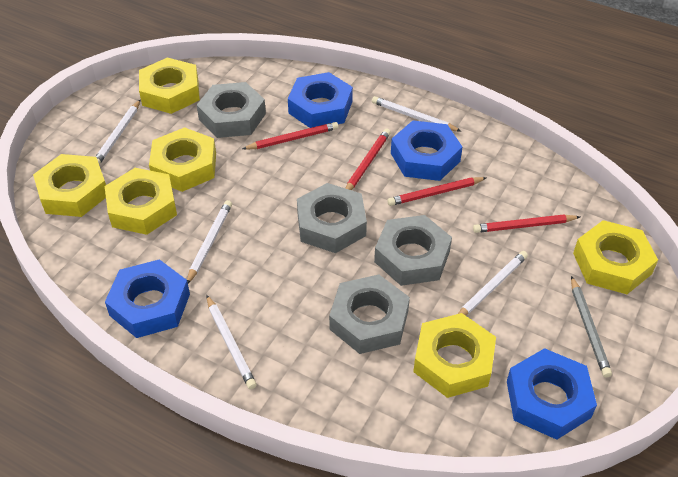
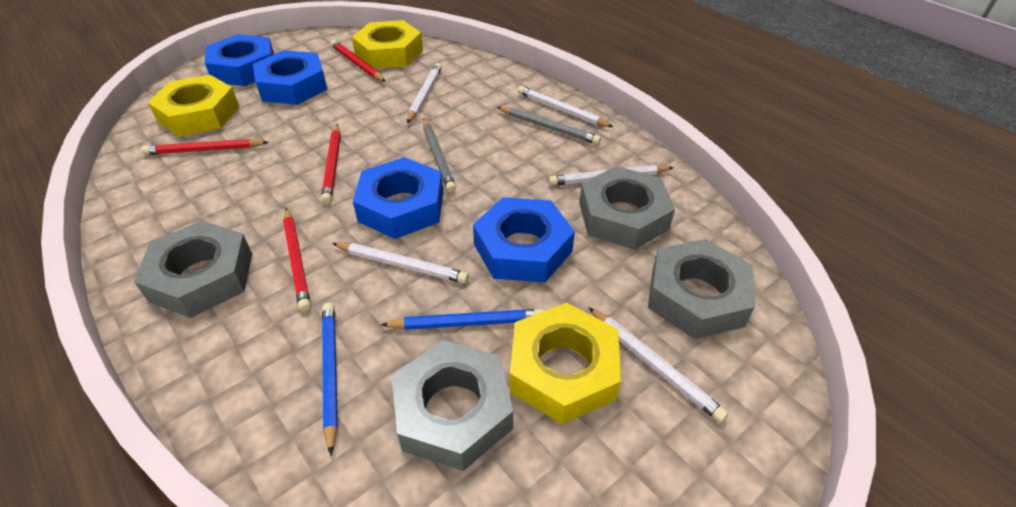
blue pencil: none = 0 -> [322,303,338,456] [381,309,544,330] = 2
grey pencil: [571,276,612,377] = 1 -> [423,118,456,192] [497,107,601,145] = 2
yellow nut: [33,154,106,217] [105,168,177,235] [139,57,200,114] [149,127,216,192] [413,313,496,398] [573,220,658,294] = 6 -> [148,75,239,136] [352,20,423,69] [510,303,621,424] = 3

